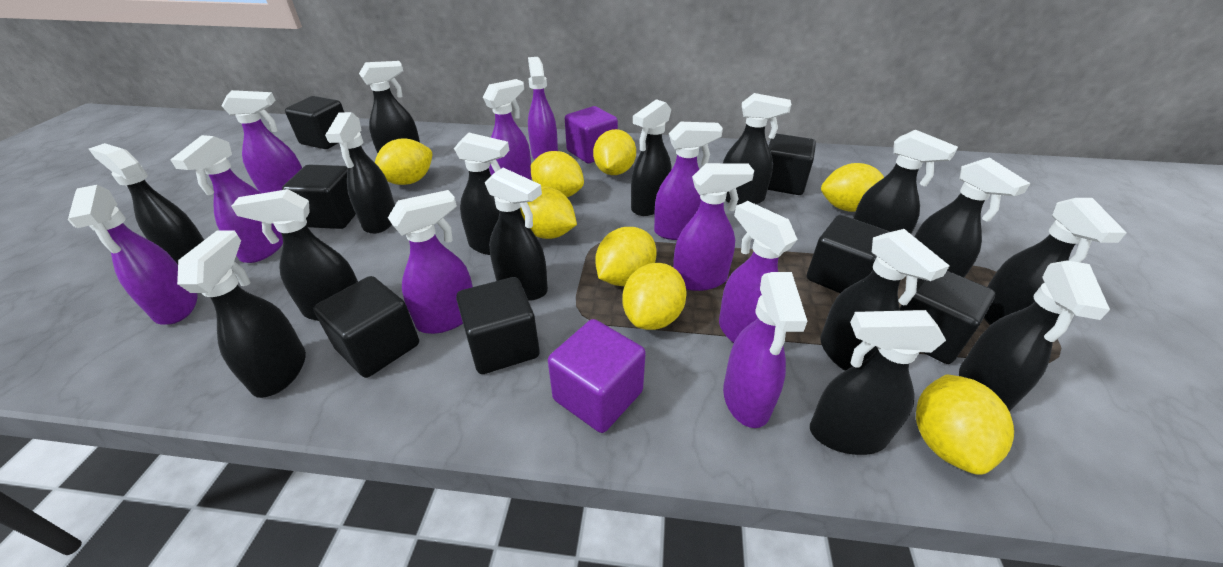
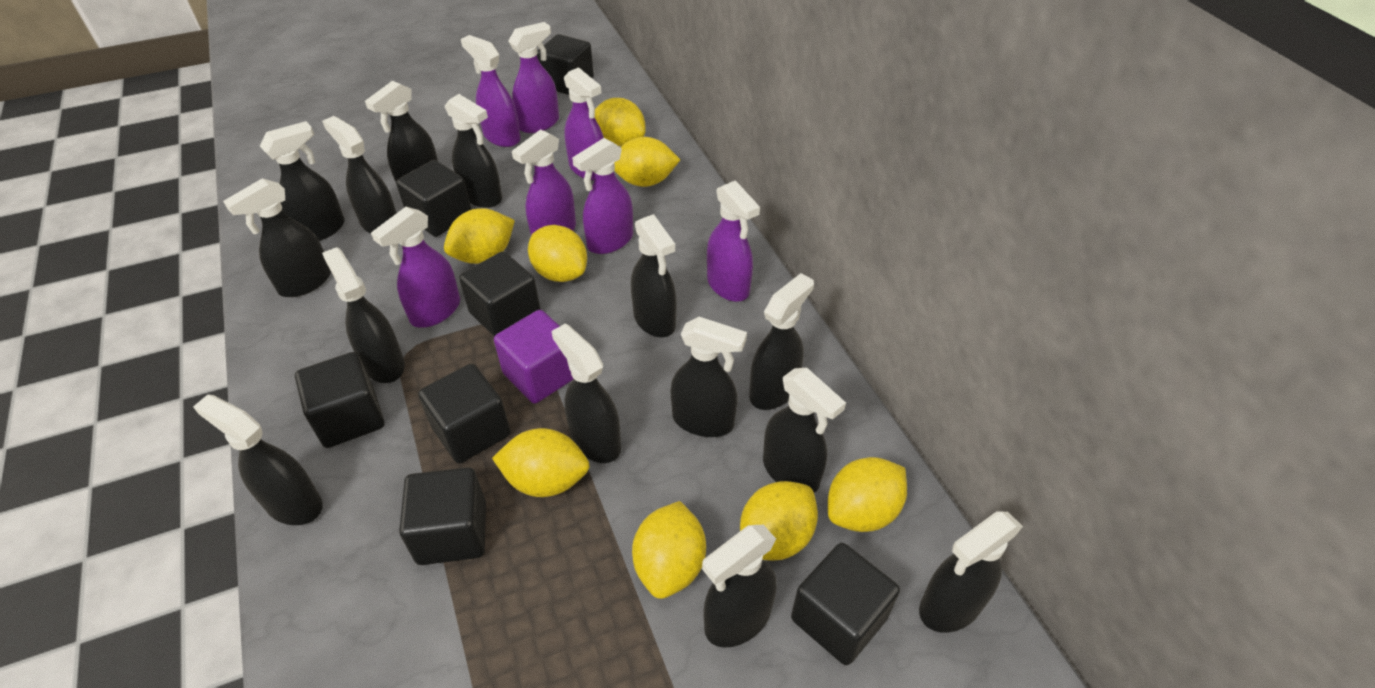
black spray bottle: [89,143,204,264] [177,231,306,398] [231,189,358,321] [325,112,395,234] [359,61,420,154] [454,133,509,255] [485,168,548,301] [631,99,671,216] [723,93,791,205] [810,310,946,455] [820,229,950,371] [853,130,958,234] [915,157,1031,280] [959,261,1110,411] [984,198,1127,325] = 15 -> [193,395,323,525] [223,178,331,297] [260,121,345,241] [322,116,396,233] [322,247,405,383] [365,80,438,182] [445,94,502,208] [551,324,621,463] [631,214,676,337] [670,317,747,437] [702,525,777,648] [749,273,814,410] [763,368,846,493] [919,511,1023,633] = 14
purple cube: [548,319,646,433] [565,106,618,163] = 2 -> [494,310,574,404] = 1
purple spray bottle: [68,185,197,325] [170,135,283,263] [221,90,302,193] [388,190,473,334] [483,79,532,180] [528,57,558,160] [654,122,723,240] [673,163,754,291] [719,201,798,343] [723,272,807,428] = 10 -> [371,207,460,328] [461,35,521,147] [508,22,559,133] [512,129,576,235] [564,67,604,180] [572,138,633,254] [707,180,760,302] = 7

